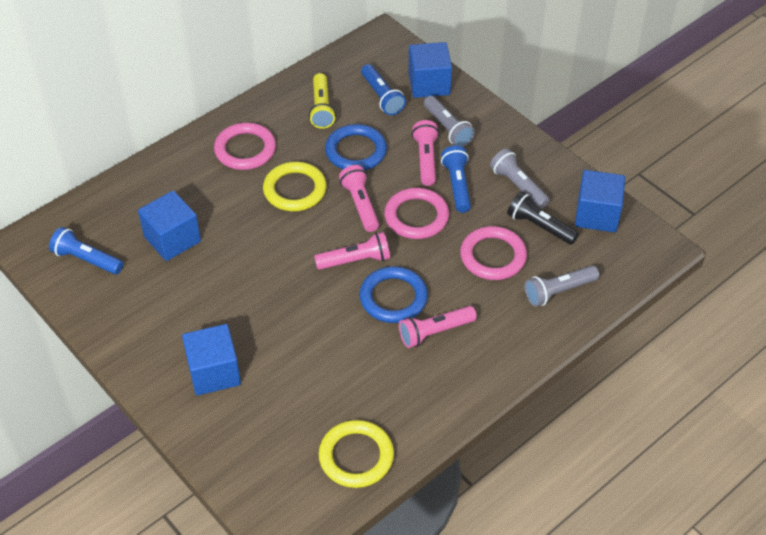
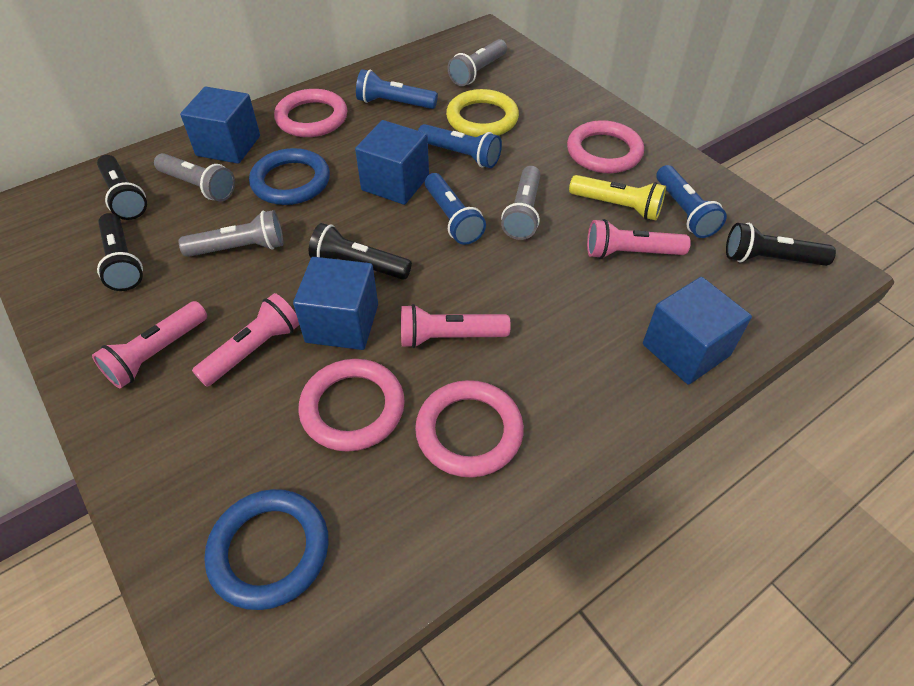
black flashlight: [507,192,579,245] = 1 -> [97,155,147,220] [97,213,143,291] [309,223,412,280] [726,223,836,266] = 4
blue flashlight: [49,227,123,275] [361,64,406,115] [441,146,471,213] = 3 -> [356,69,438,109] [418,124,502,168] [425,173,486,245] [656,165,727,238] = 4
grey flashlight: [424,96,475,147] [490,149,550,209] [525,265,599,307] = 3 -> [154,153,235,201] [179,210,283,257] [448,39,507,86] [501,166,541,240] = 4
pink ring: [214,123,276,170] [384,188,449,239] [460,226,527,280] = 3 -> [274,89,347,137] [298,359,405,452] [415,380,524,478] [567,120,644,173] = 4
yellow ring: [263,162,327,211] [319,420,394,488] = 2 -> [446,89,519,137] = 1

